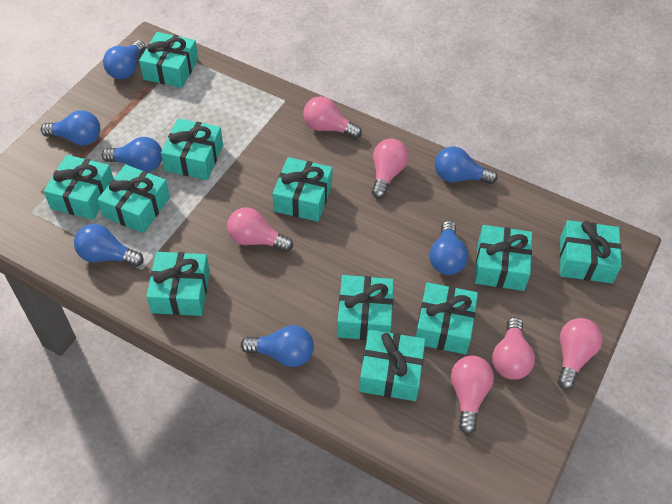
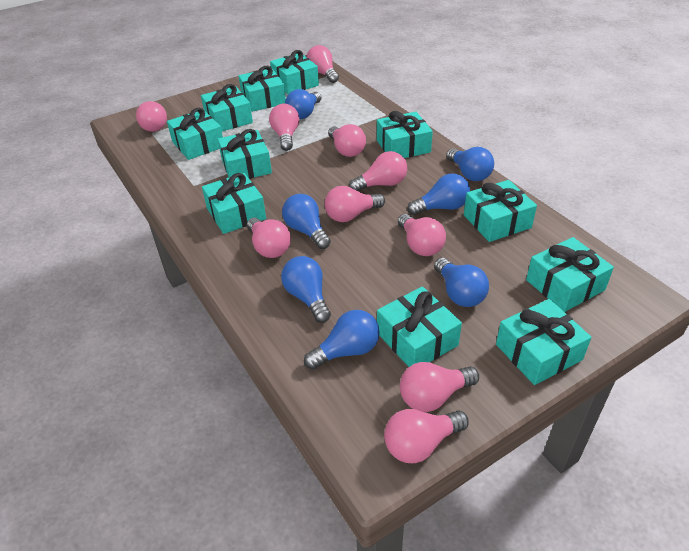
pink light bulb: [227,207,293,252] [303,96,362,139] [372,139,409,199] [451,356,494,434] [492,317,535,380] [558,318,603,390] = 6 -> [136,101,167,132] [247,217,291,258] [269,104,299,151] [307,45,339,83] [325,186,385,222] [328,124,366,157] [349,151,407,191] [384,409,469,463] [398,214,446,256] [400,362,479,412] = 10

